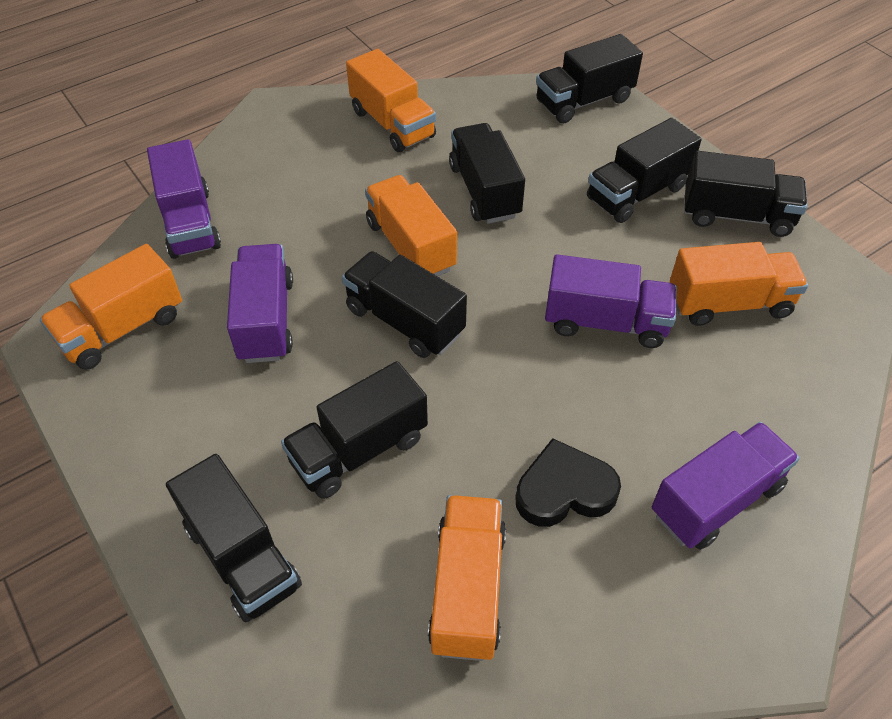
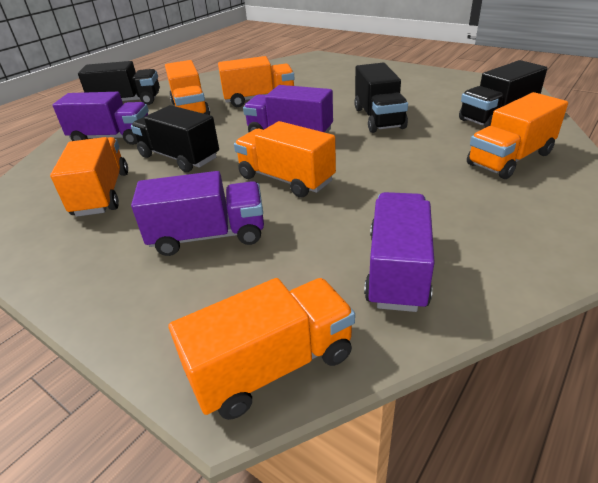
black heart: [515,438,621,527] = 1 -> none = 0
black truck: [166,454,302,623] [281,361,428,499] [342,251,467,358] [449,123,525,224] [536,34,643,123] [587,118,702,223] [684,151,807,237] = 7 -> [78,61,160,105] [131,105,219,172] [354,63,408,133] [459,60,547,128] = 4
orange truck: [40,244,182,370] [346,49,436,152] [365,175,457,276] [428,495,506,661] [670,242,808,326] = 5 -> [50,137,128,217] [165,60,210,115] [169,278,355,420] [218,56,295,107] [234,121,336,198] [467,92,568,179] = 6

